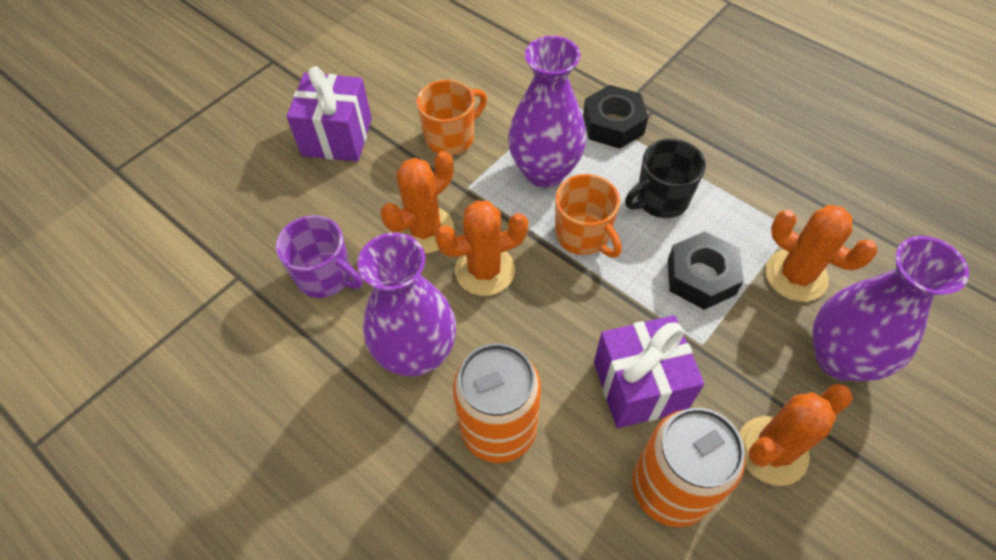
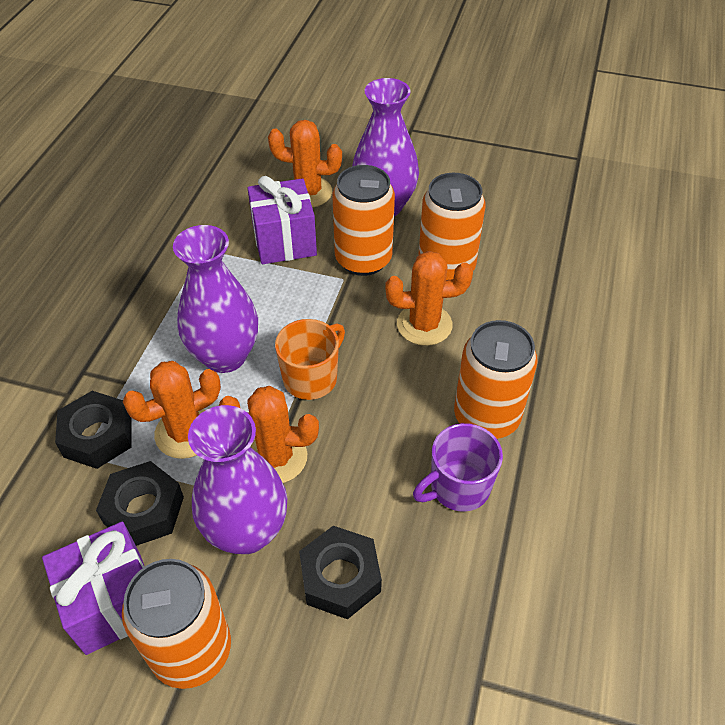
black mug: [625,139,706,218] = 1 -> none = 0
black nut: [583,85,648,149] [668,231,744,310] = 2 -> [55,391,132,469] [96,461,184,546] [299,526,382,619] = 3
orange can: [453,343,541,463] [632,408,745,527] = 2 -> [122,559,231,689] [333,165,395,276] [418,173,486,280] [454,320,538,439] = 4
orange mug: [416,79,487,155] [555,174,622,258] = 2 -> [275,319,345,400] = 1

